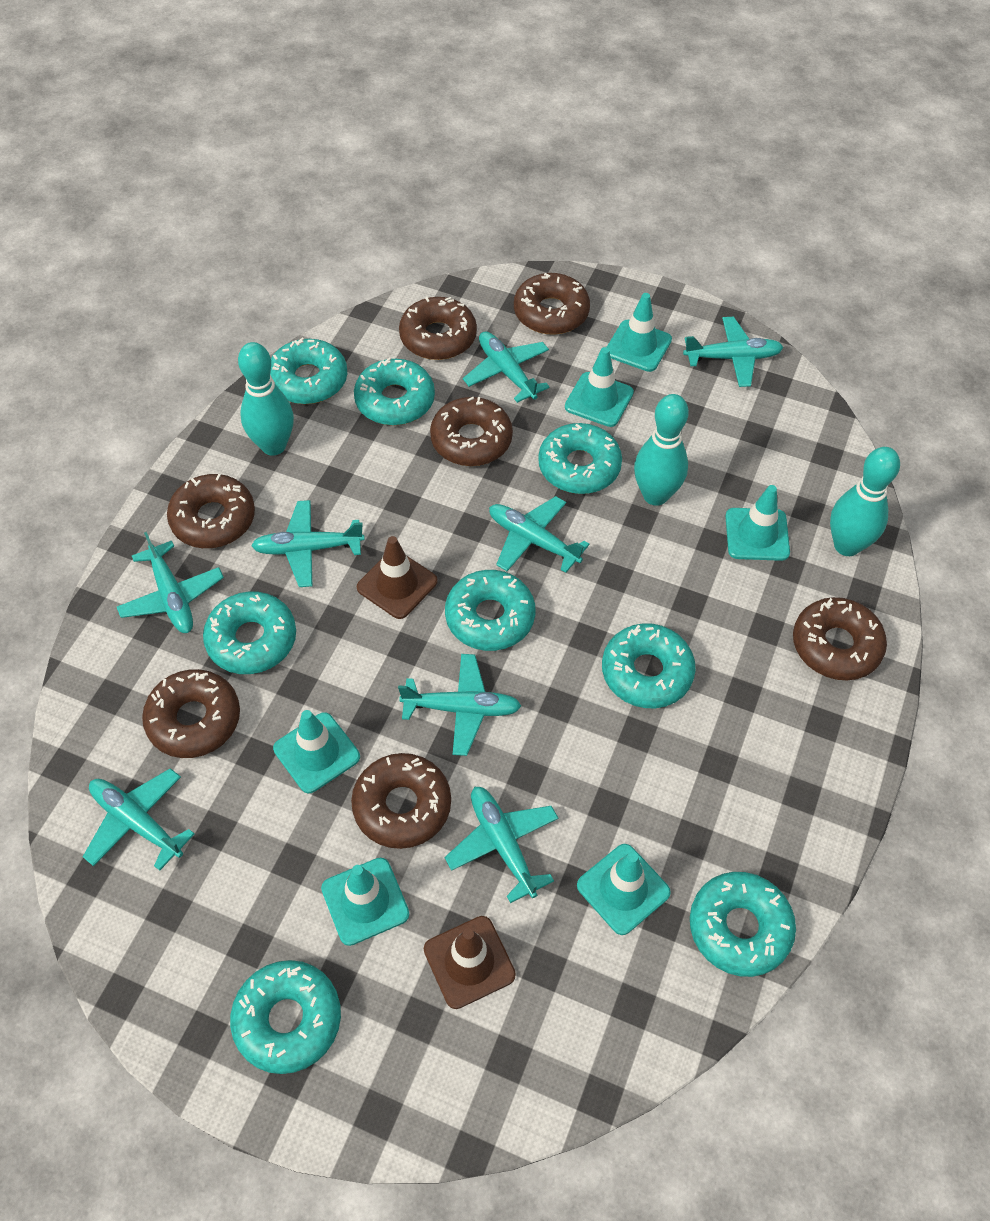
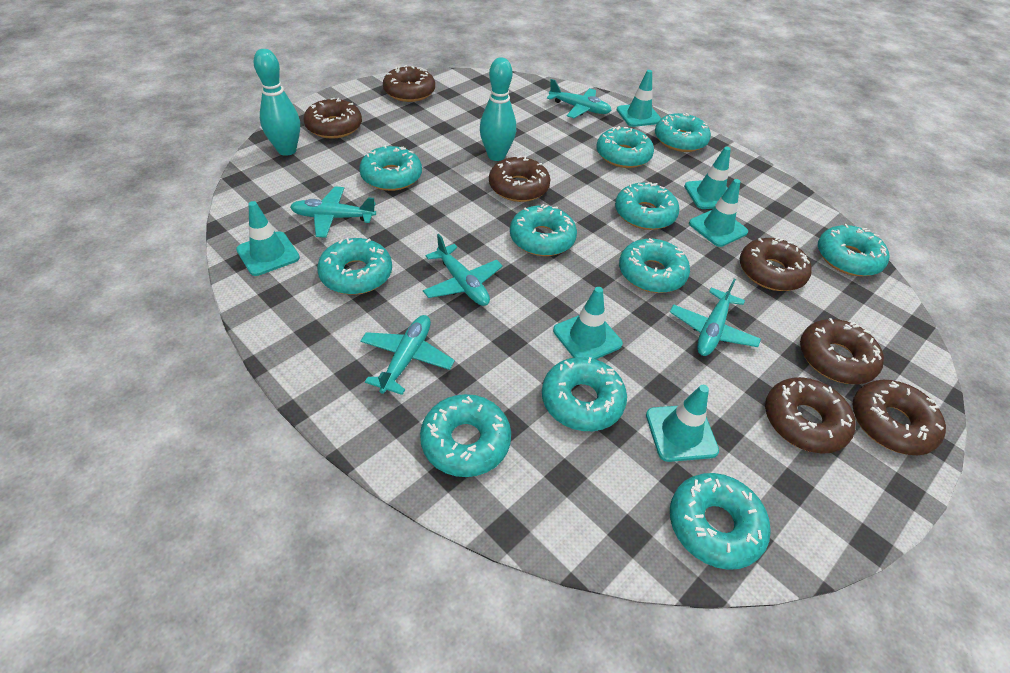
brown traffic cone: [357,536,438,619] [424,916,516,1009] = 2 -> none = 0
turquoise bowling pin: [238,342,294,456] [634,394,689,506] [830,447,900,556] = 3 -> [253,49,300,156] [480,57,516,161] = 2
turquoise donut: [203,591,296,674] [230,960,341,1074] [270,338,347,404] [354,358,435,426] [445,570,535,651] [538,423,622,494] [602,623,696,708] [690,872,796,977] = 8 -> [317,238,392,295] [359,145,422,191] [420,394,511,477] [510,204,577,256] [542,357,627,431] [596,126,654,168] [615,182,679,230] [619,238,690,293] [655,113,711,152] [670,473,771,570] [818,224,890,276] = 11
turquoise plane: [83,768,195,871] [117,532,224,633] [251,500,365,587] [398,654,521,756] [445,787,558,903] [463,331,550,403] [489,496,589,573] [683,317,784,387] = 8 -> [290,186,376,238] [360,315,455,395] [423,234,503,306] [547,79,612,118] [670,279,761,356] = 5

